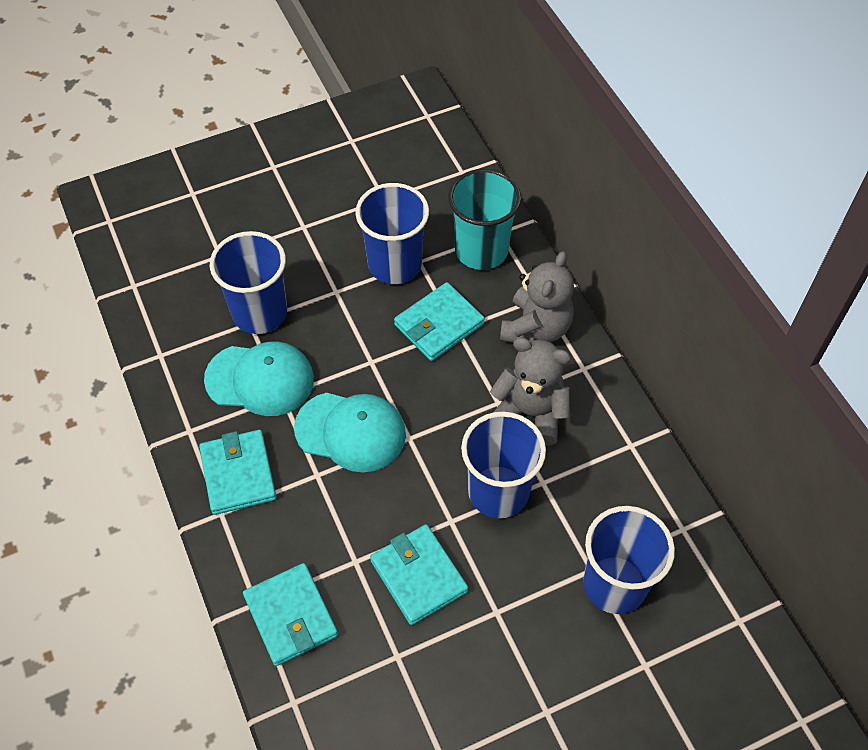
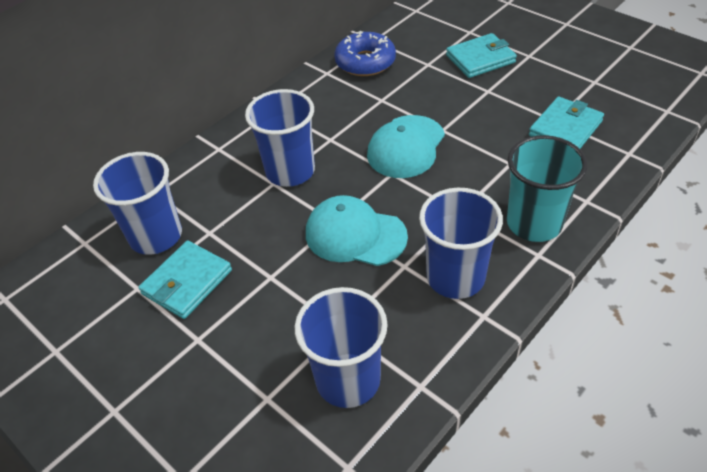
blue donut: none = 0 -> [334,31,396,76] = 1
grey teddy bear: [490,337,571,446] [500,251,574,343] = 2 -> none = 0
turquoise wallet: [199,430,277,515] [243,563,338,666] [370,524,468,625] [394,282,485,361] = 4 -> [138,241,232,319] [446,33,517,78] [529,97,604,149] = 3

